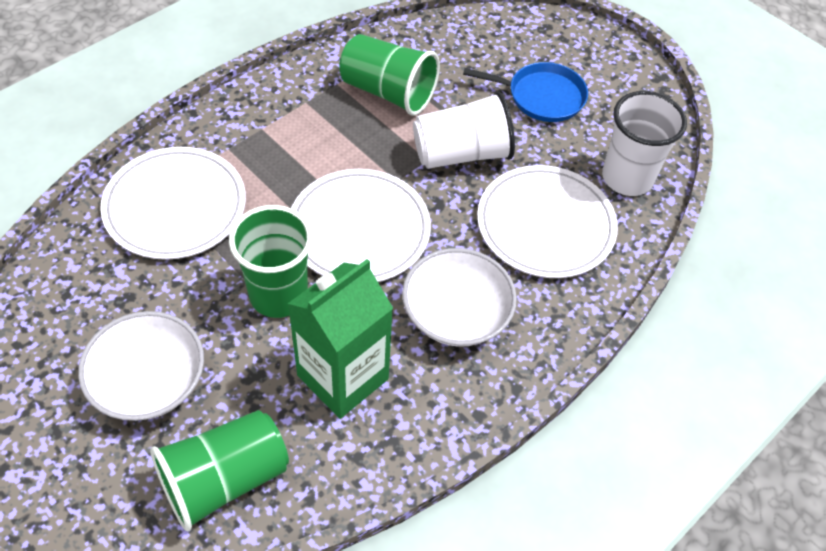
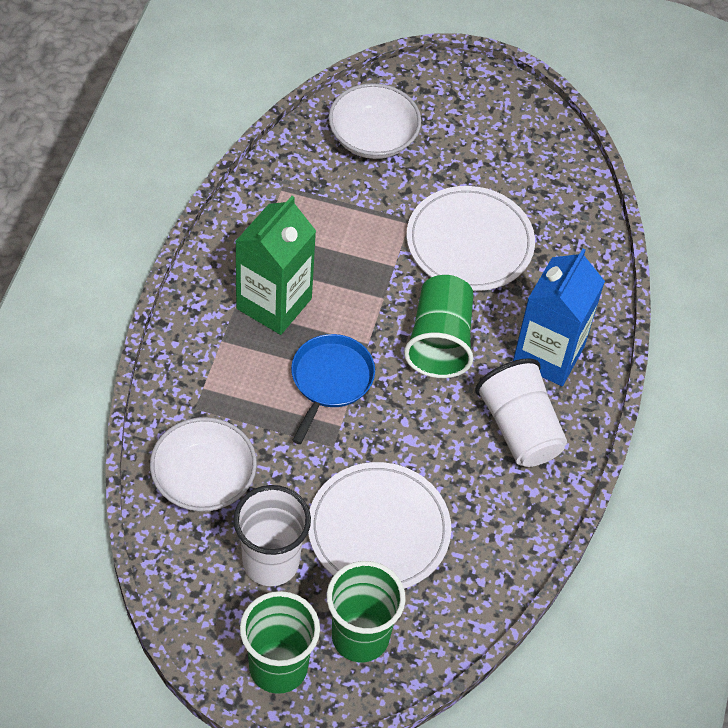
blue carton: none = 0 -> [513,248,605,386] = 1
white plate: [100,147,246,260] [291,169,431,282] [477,165,618,278] = 3 -> [308,462,451,589] [406,186,535,291] = 2

